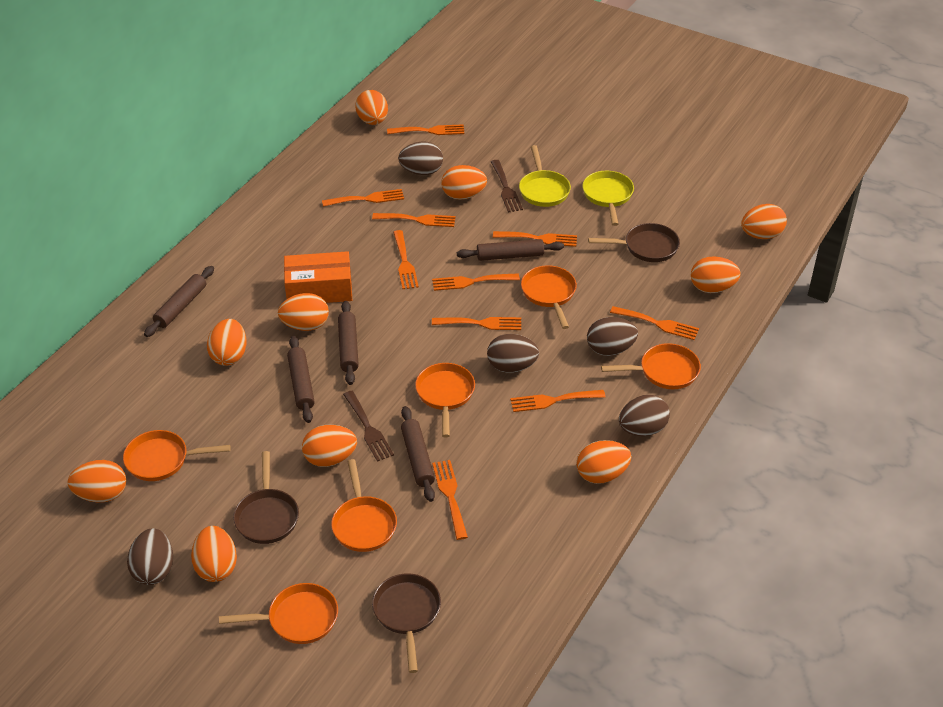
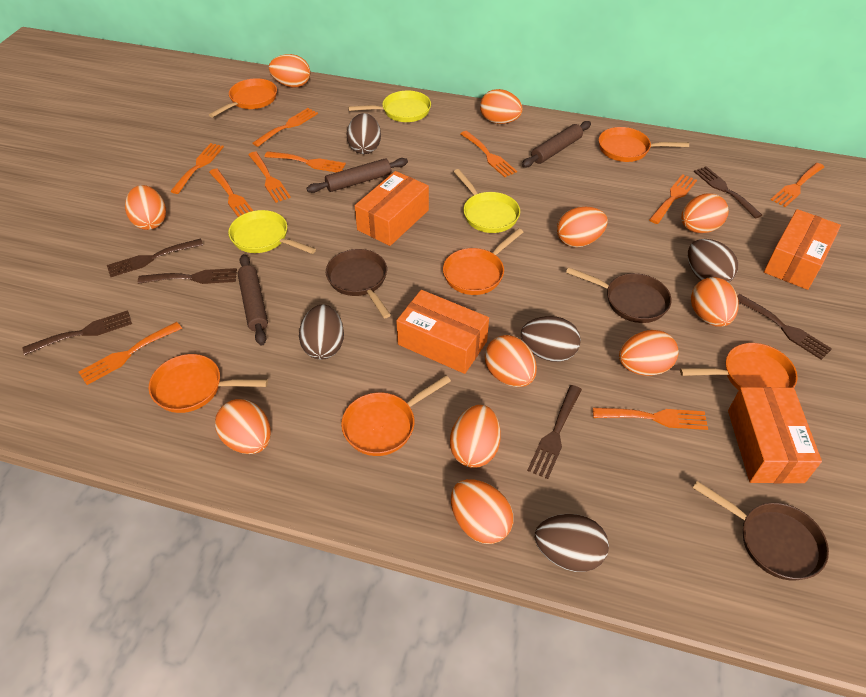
brown fork: [343,391,394,462] [491,160,523,212] = 2 -> [23,310,132,355] [107,238,203,277] [138,268,237,284] [527,385,582,479] [694,166,762,219] [737,294,832,360] = 6
brown rolling pin: [144,266,214,337] [287,336,315,423] [338,301,359,385] [401,406,435,502] [457,239,564,261] = 5 -> [238,254,268,346] [306,158,408,193] [522,121,591,167] = 3
orange box: [284,251,352,303] = 1 -> [355,171,429,246] [396,290,489,374] [728,387,822,483] [764,209,841,290] = 4
orange egg: [67,460,126,503] [191,526,237,582] [207,319,246,366] [278,293,329,331] [302,425,357,467] [355,90,388,125] [441,165,487,200] [576,440,631,484] [691,256,741,293] [741,204,787,239] = 10 -> [125,185,166,230] [215,399,271,454] [269,54,310,88] [450,405,501,468] [451,479,513,544] [480,89,523,124] [485,335,537,387] [557,207,608,247] [619,330,679,376] [681,193,729,233] [691,277,738,327] = 11
yellow pan: [519,145,571,207] [582,171,634,226] = 2 -> [228,210,316,254] [348,90,431,122] [454,169,520,233] = 3

